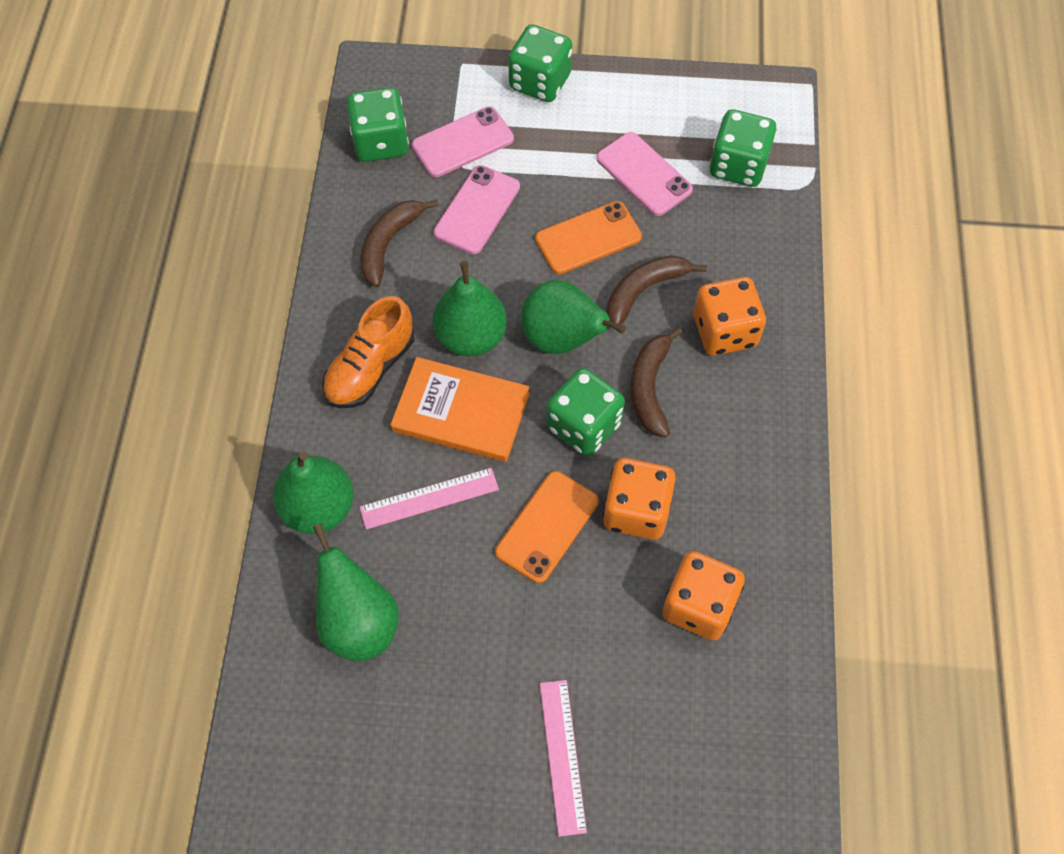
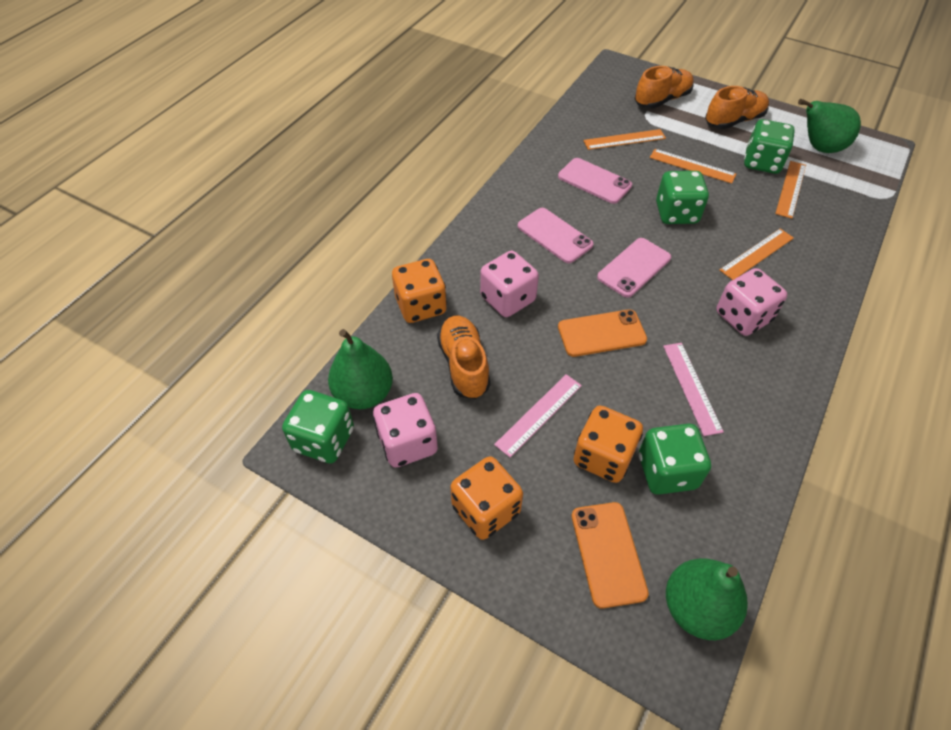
brown banana: [360,199,439,287] [606,255,707,329] [631,327,683,438] = 3 -> none = 0
green pear: [273,451,354,534] [313,523,399,662] [433,261,507,356] [521,280,626,354] = 4 -> [328,329,393,409] [666,558,748,640] [798,99,861,153] = 3
orange book: [391,357,530,462] = 1 -> none = 0
orange ruler: none = 0 -> [584,129,666,150] [650,149,736,184] [720,229,794,280] [775,161,806,219] = 4
orange shoe: [322,296,414,408] = 1 -> [437,316,491,399] [635,66,694,108] [705,86,769,129] = 3
pink dice: none = 0 -> [373,393,438,468] [480,251,539,317] [716,268,787,336] = 3

